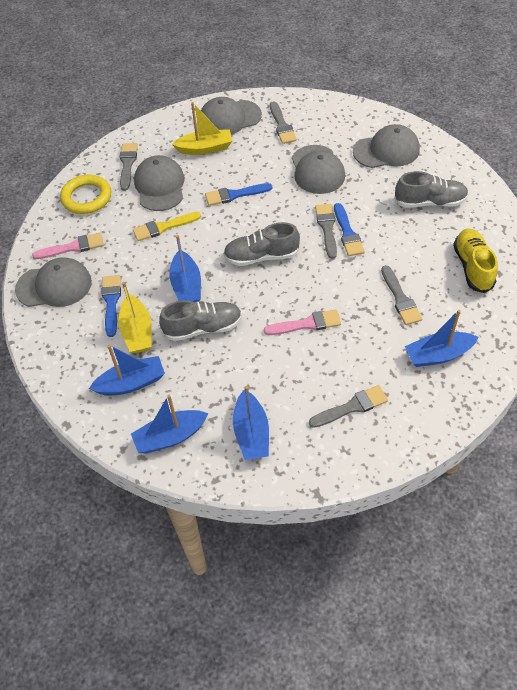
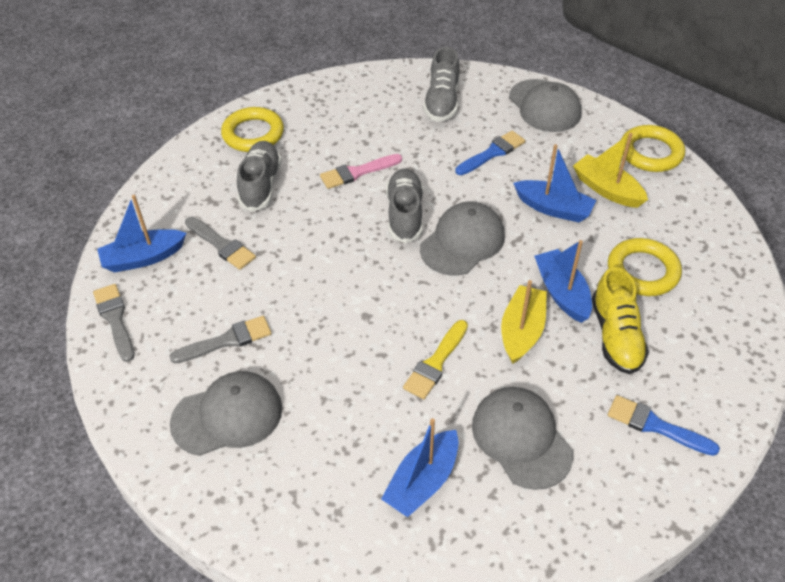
blue boat: [89,345,165,396] [131,395,209,453] [169,235,201,302] [233,386,269,460] [405,310,479,367] = 5 -> [97,195,186,273] [381,418,459,517] [513,144,597,223] [534,240,592,323] = 4
blue brush: [101,275,121,337] [205,183,272,206] [334,203,365,256] = 3 -> [455,131,525,175] [608,395,720,456] = 2
grey brush: [120,143,138,191] [270,101,297,144] [309,385,388,428] [315,204,337,259] [381,265,422,325] = 5 -> [93,284,134,362] [169,316,272,363] [185,217,256,270] = 3
grey cap: [15,258,92,307] [134,155,185,211] [201,97,262,135] [292,145,345,194] [353,124,420,168] = 5 -> [170,371,282,456] [420,201,505,276] [472,387,573,490] [509,79,582,132] = 4
pink brush: [32,233,104,259] [264,310,341,335] = 2 -> [320,154,402,189] = 1
yellow ring: [60,175,111,214] = 1 -> [221,107,284,152] [608,238,682,296] [621,125,685,172] = 3

